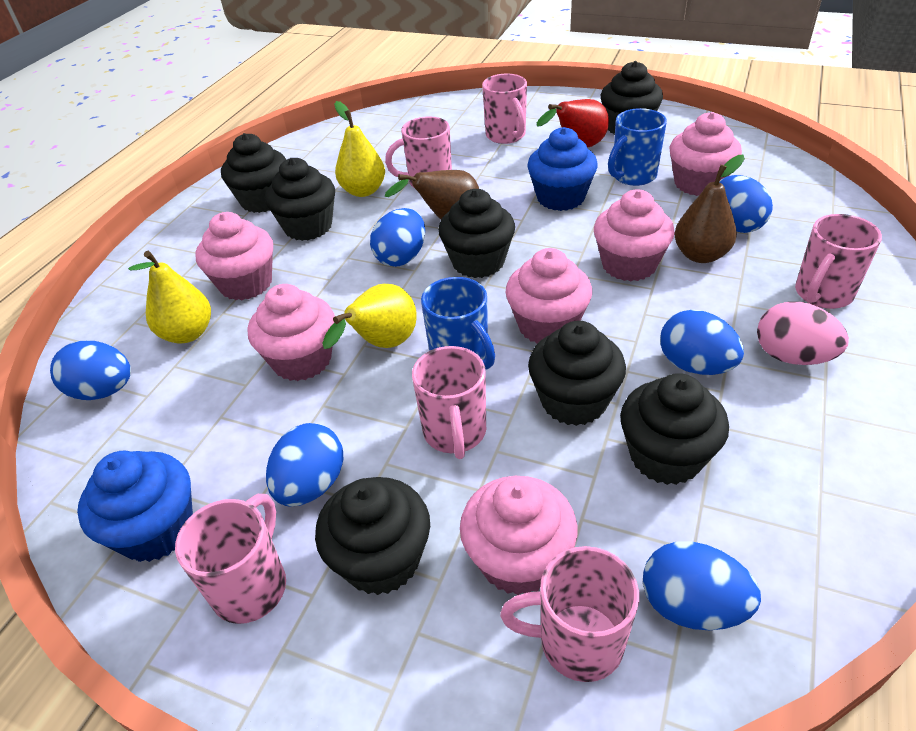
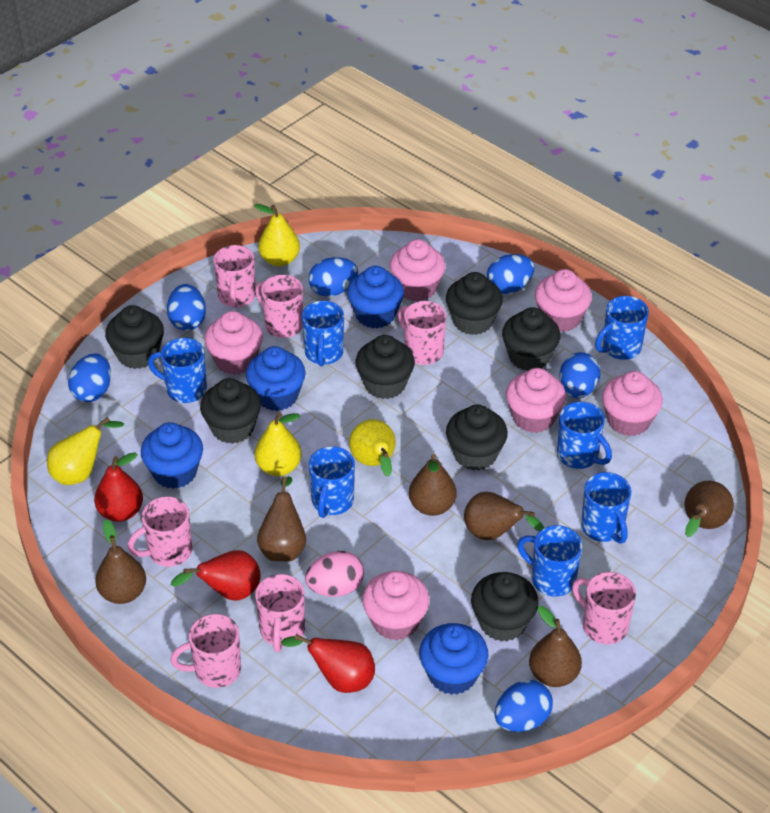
blue cupcake: [77,450,193,562] [527,127,598,211] = 2 -> [141,422,203,489] [246,346,306,411] [347,266,404,328] [419,623,489,695] = 4
blue mug: [421,277,495,369] [608,108,667,186] = 2 -> [148,338,207,403] [302,301,344,366] [309,446,355,518] [517,525,582,596] [557,402,612,469] [581,472,631,544] [595,296,649,360] = 7
brown pear: [385,170,479,219] [675,155,745,263] = 2 -> [95,520,146,604] [257,476,306,561] [409,454,457,516] [464,492,544,540] [529,606,582,687] [685,480,734,537] = 6
pink mug: [175,494,286,624] [385,117,452,188] [412,346,486,459] [482,74,527,144] [500,546,639,682] [795,214,882,309] = 6 -> [127,496,192,567] [170,614,241,688] [213,245,256,309] [255,275,303,338] [255,574,305,652] [398,301,446,365] [572,572,636,644] = 7
red pear: [537,99,609,148] = 1 -> [94,452,143,522] [171,550,261,601] [281,634,375,693] = 3
yellow pear: [128,251,211,343] [322,284,417,349] [334,101,385,197] = 3 -> [47,416,124,485] [254,204,300,267] [254,412,302,476] [349,419,396,476] = 4

